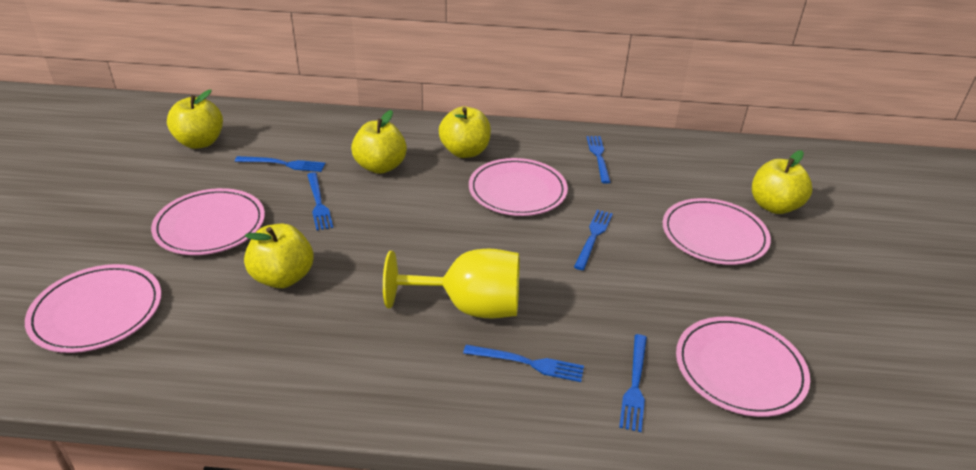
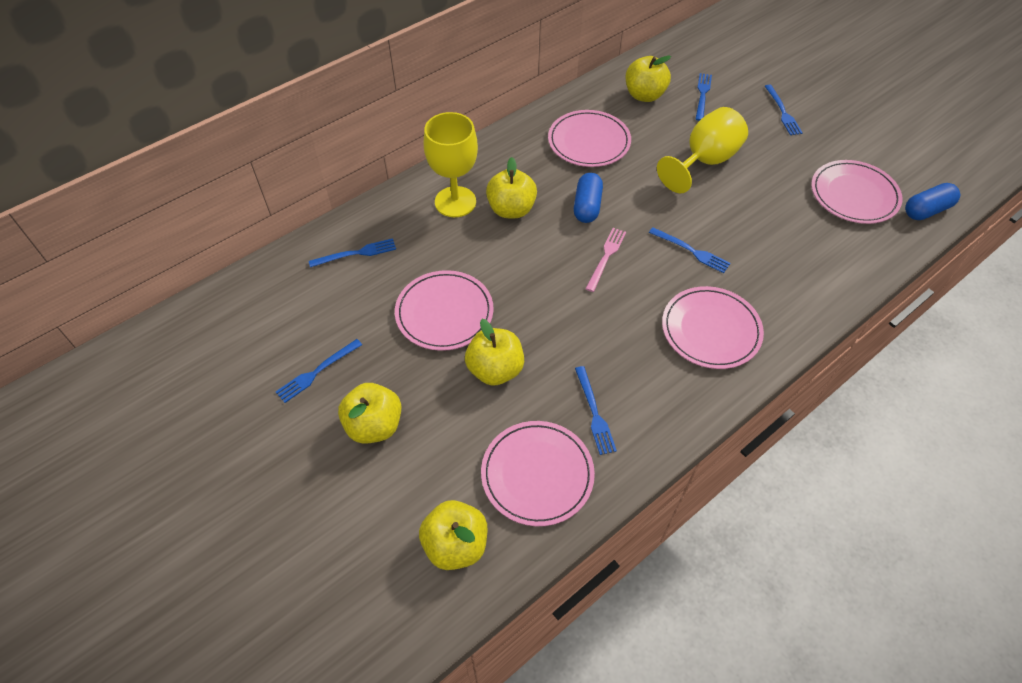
blue capsule: none = 0 -> [574,173,603,223] [905,183,960,220] = 2
pink fork: none = 0 -> [585,228,626,292] = 1
yellow goblet: [383,249,519,318] = 1 -> [424,112,478,217] [657,107,748,193] = 2

